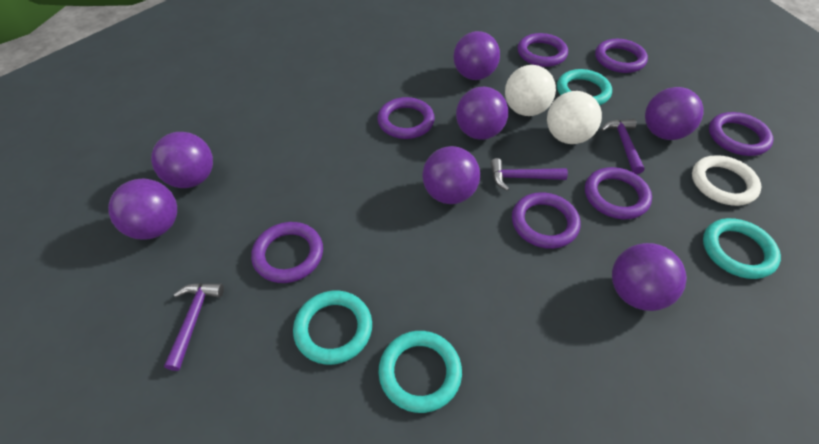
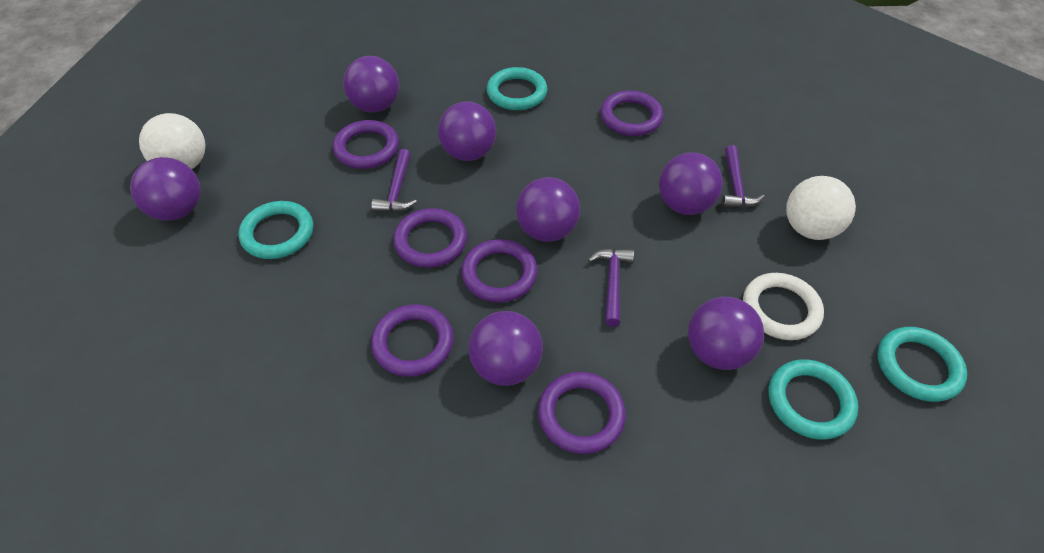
purple ring: [251,222,323,283] [377,97,435,139] [512,192,580,249] [517,33,568,67] [585,167,652,219] [595,39,648,73] [709,112,774,156] = 7 -> [333,120,399,169] [371,304,453,377] [393,208,467,268] [461,239,538,303] [538,372,626,454] [600,91,664,136] = 6

